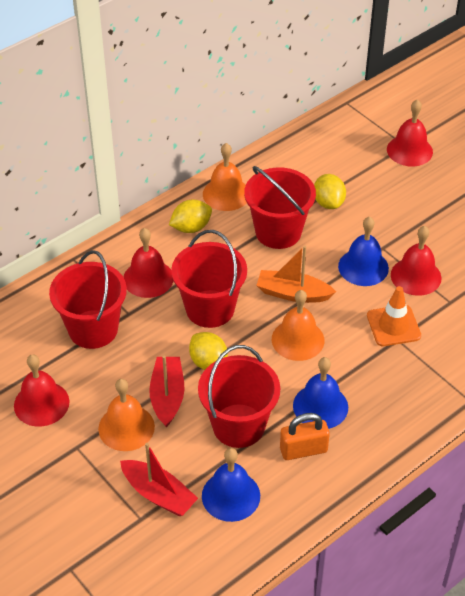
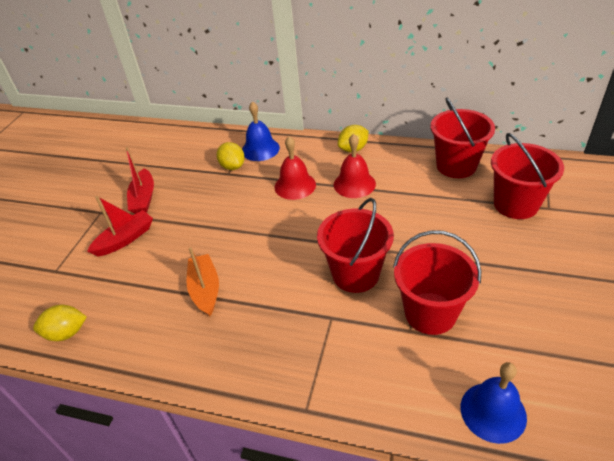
blue bell: [202,448,260,522] [293,357,348,429] [338,216,389,286] = 3 -> [242,101,280,161] [461,362,527,444] = 2
orange bell: [98,379,155,451] [203,143,247,211] [272,290,324,361] = 3 -> none = 0
orange padlock: [280,413,330,460] = 1 -> none = 0
orange traffic cone: [367,286,421,346] = 1 -> none = 0
red bell: [14,354,69,427] [123,228,173,298] [387,99,433,167] [391,226,442,296] = 4 -> [275,136,316,200] [334,134,376,198] = 2

